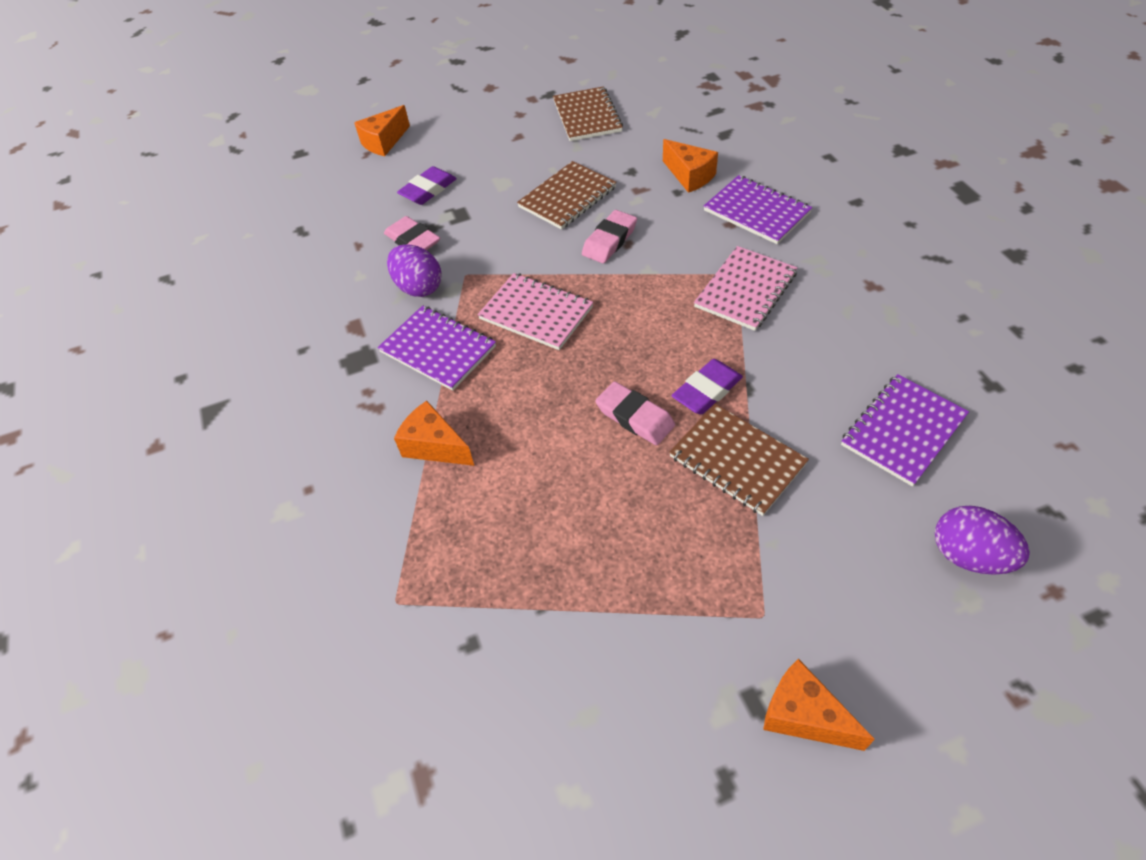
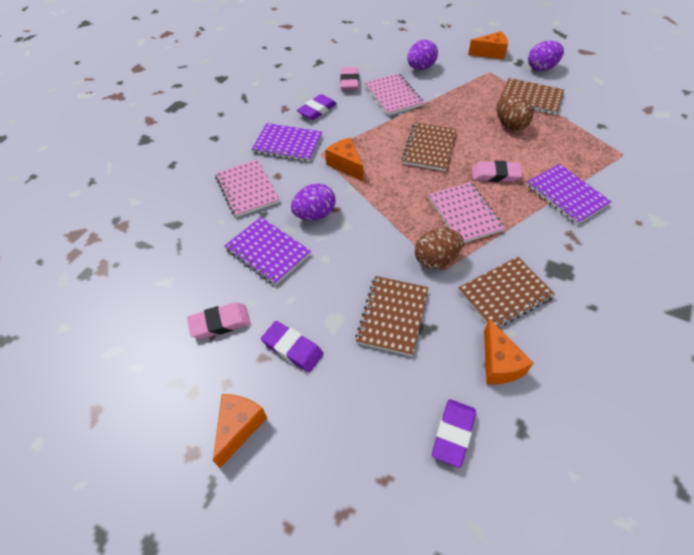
brown egg: none = 0 -> [415,228,464,269] [496,95,533,130] = 2
brown notebook: [517,161,617,230] [553,86,623,141] [669,404,809,516] = 3 -> [355,276,428,356] [401,123,456,171] [458,257,555,329] [500,78,564,115] = 4
pink notebook: [478,273,593,350] [694,246,798,331] = 2 -> [215,159,280,217] [365,73,424,115] [429,182,505,243] = 3
purple egg: [387,244,442,297] [935,505,1030,575] = 2 -> [291,184,336,220] [407,40,438,70] [528,41,564,71] = 3
purple eraser: [397,166,457,205] [672,359,743,414] = 2 -> [261,321,324,372] [297,94,337,120] [432,399,476,468] = 3

